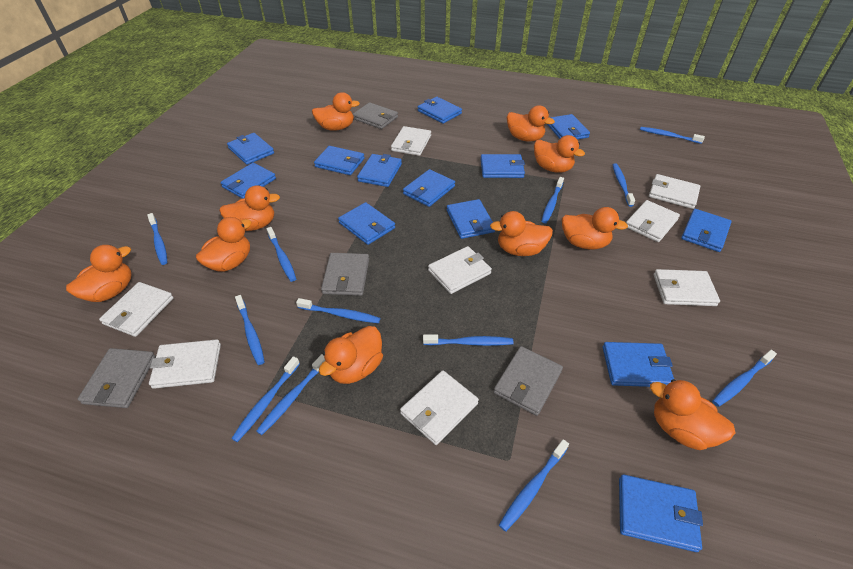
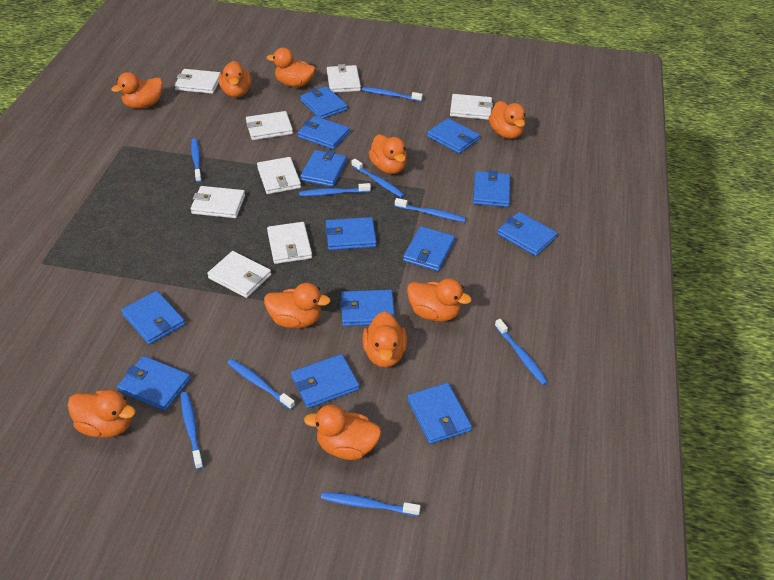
blue toothbrush: [147,213,168,265] [231,356,300,442] [235,295,265,365] [256,354,325,435] [266,227,296,282] [296,298,380,323] [423,334,514,346] [499,439,569,532] [541,177,564,223] [613,163,635,207] [640,127,705,144] [712,350,777,407] = 12 -> [181,392,204,469] [191,138,202,182] [227,359,295,410] [299,183,371,196] [321,492,420,516] [351,159,405,198] [362,87,423,102] [395,198,466,222] [495,319,548,385] = 9
grey wallet: [78,348,156,408] [321,253,369,296] [353,102,398,129] [494,346,563,416] = 4 -> none = 0

